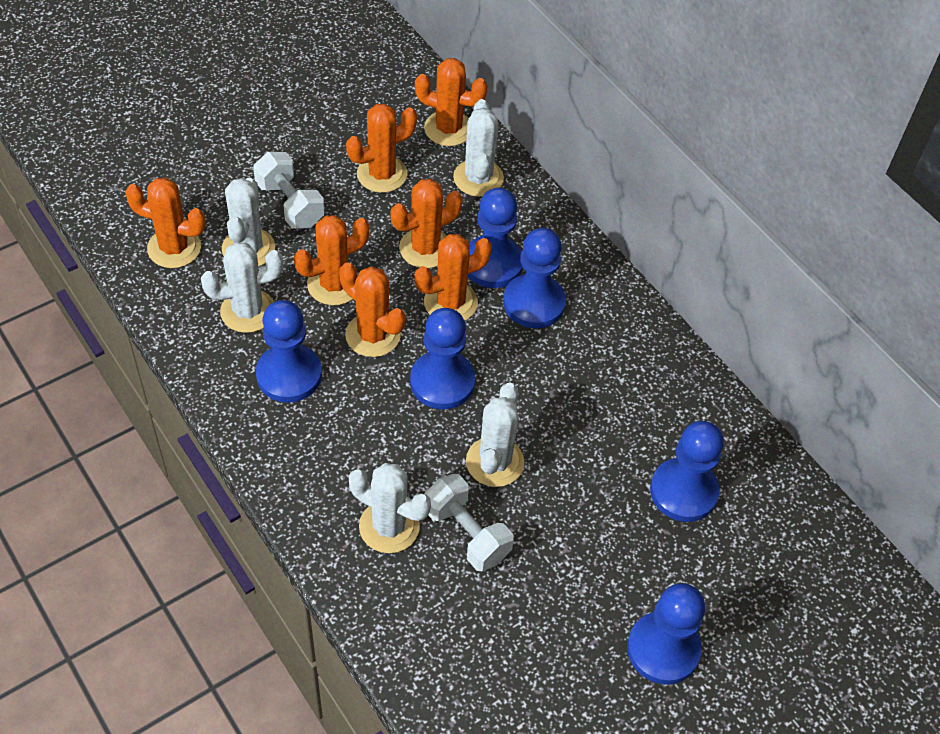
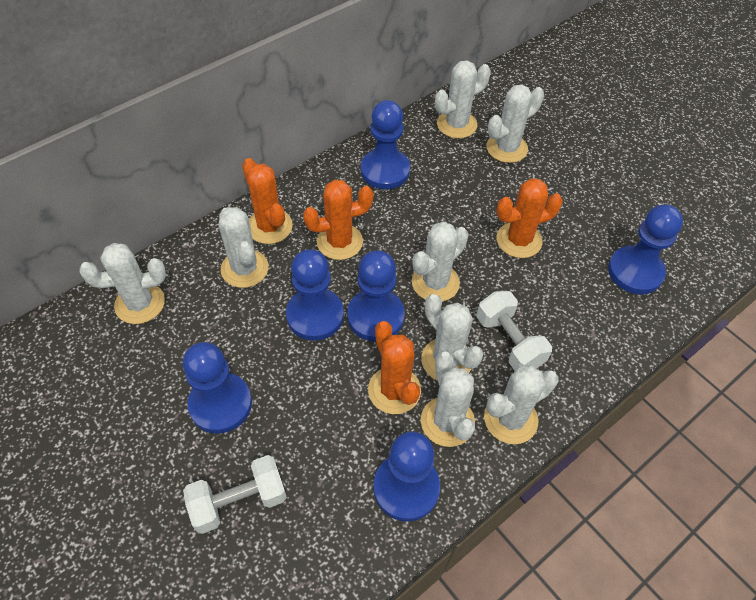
orange cactus: [125,178,206,268] [294,215,370,305] [339,262,405,357] [346,104,417,193] [390,179,463,268] [414,234,492,321] [415,58,488,146] = 7 -> [242,158,293,244] [303,180,373,260] [368,321,421,414] [496,178,563,258] = 4
white cactus: [201,242,283,333] [222,178,275,267] [349,463,431,553] [453,99,504,197] [466,383,524,487] = 5 -> [80,243,166,324] [219,207,269,288] [412,221,468,302] [421,294,483,381] [421,351,475,447] [435,61,491,139] [484,365,558,444] [487,84,544,163] = 8

